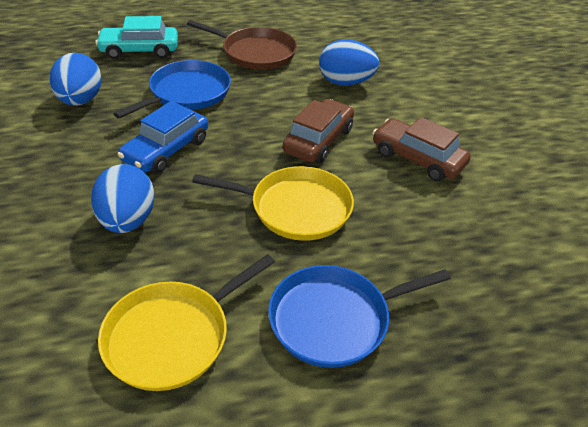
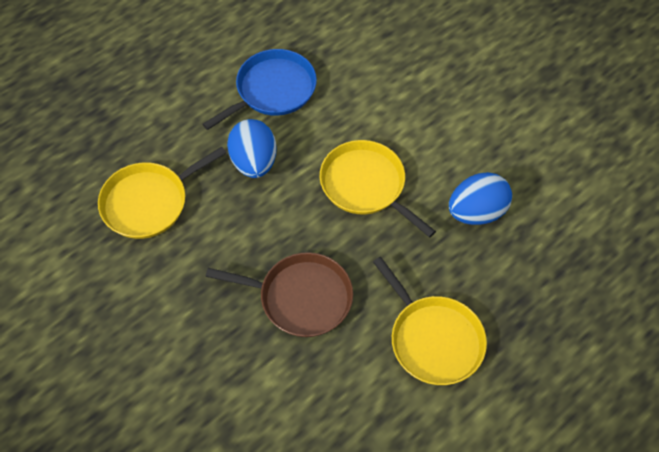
blue car: [117,101,208,174] = 1 -> none = 0
blue egg: [50,53,102,106] [91,164,155,233] [319,39,379,86] = 3 -> [227,119,277,178] [449,172,512,225] = 2
blue pan: [113,60,231,119] [268,265,451,368] = 2 -> [203,49,317,130] = 1
brown car: [283,99,354,163] [373,117,471,182] = 2 -> none = 0
turquoise car: [95,16,178,59] = 1 -> none = 0
yellow pan: [98,254,275,391] [192,166,354,241] = 2 -> [98,146,226,239] [320,140,436,238] [373,257,487,385] = 3

